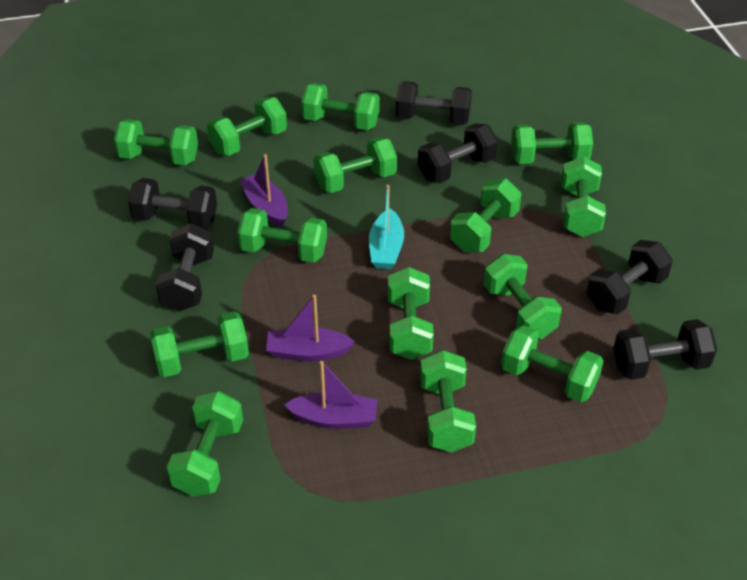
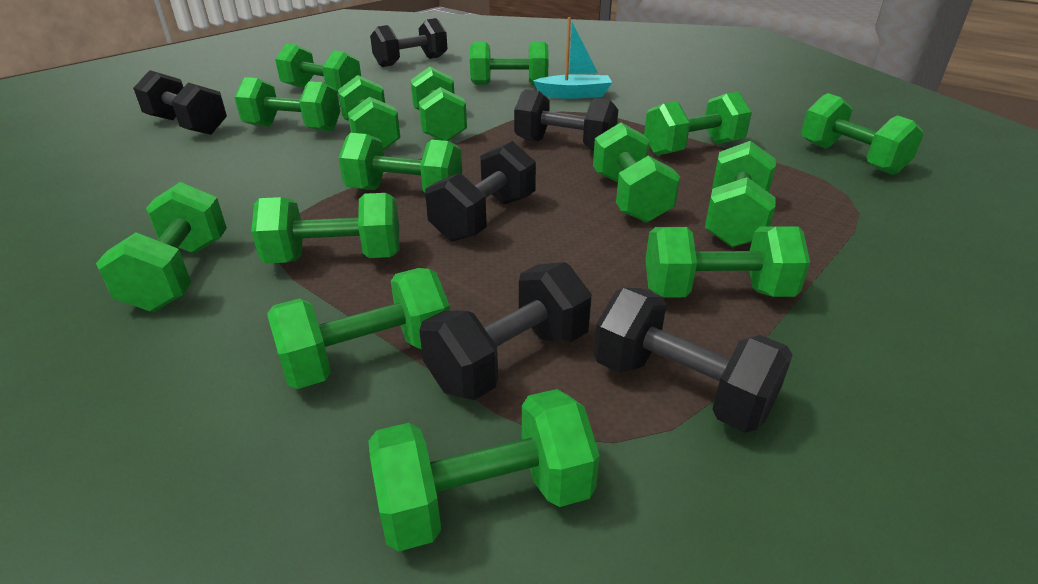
green dumbbell: [114,119,198,165] [150,311,249,377] [167,391,243,496] [207,97,287,156] [237,208,327,263] [301,83,380,130] [314,137,397,193] [388,267,434,360] [420,350,476,453] [450,178,521,252] [484,254,562,339] [501,325,603,403] [511,122,593,164] [561,156,606,237] = 14 -> [96,182,227,312] [234,77,340,131] [251,193,399,264] [267,268,450,389] [275,43,361,93] [338,75,400,150] [339,133,462,192] [368,389,600,552] [410,66,467,141] [470,42,549,85] [593,122,680,223] [644,92,752,156] [645,227,810,297] [705,141,776,247] [801,93,924,175] = 15
purple boat: [239,154,288,227] [266,295,355,361] [284,361,377,429] = 3 -> none = 0

